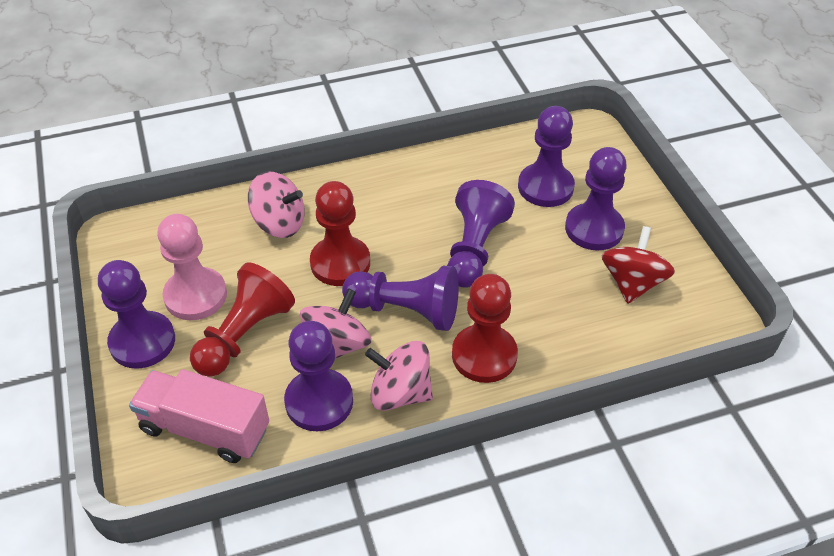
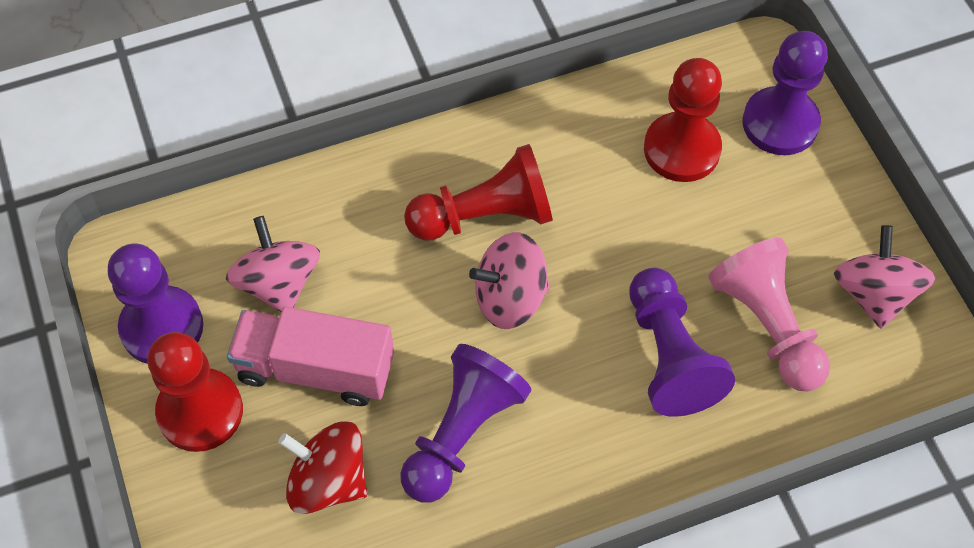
purple pawn: [98,260,175,369] [284,321,353,431] [342,266,459,331] [447,180,515,288] [518,106,575,207] [565,147,627,250] = 6 -> [108,244,203,364] [400,344,531,502] [629,268,735,417] [743,31,828,155] = 4

